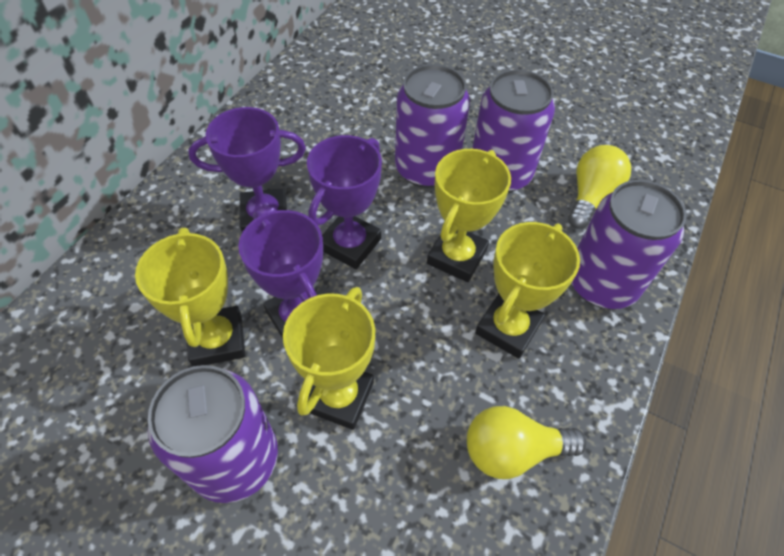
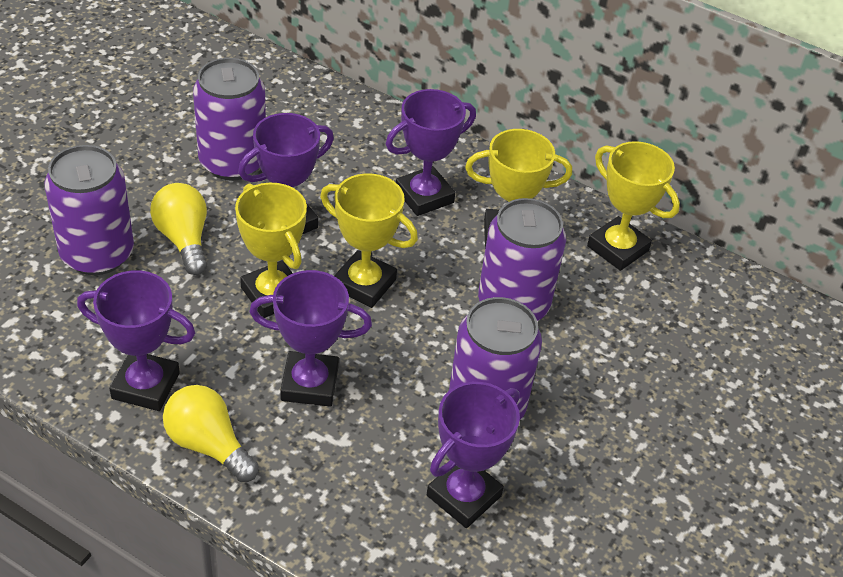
purple trophy: [188,107,306,232] [238,210,323,339] [307,135,382,269] = 3 -> [77,270,195,411] [238,113,334,234] [249,270,372,406] [386,89,476,216] [427,382,520,528] = 5

